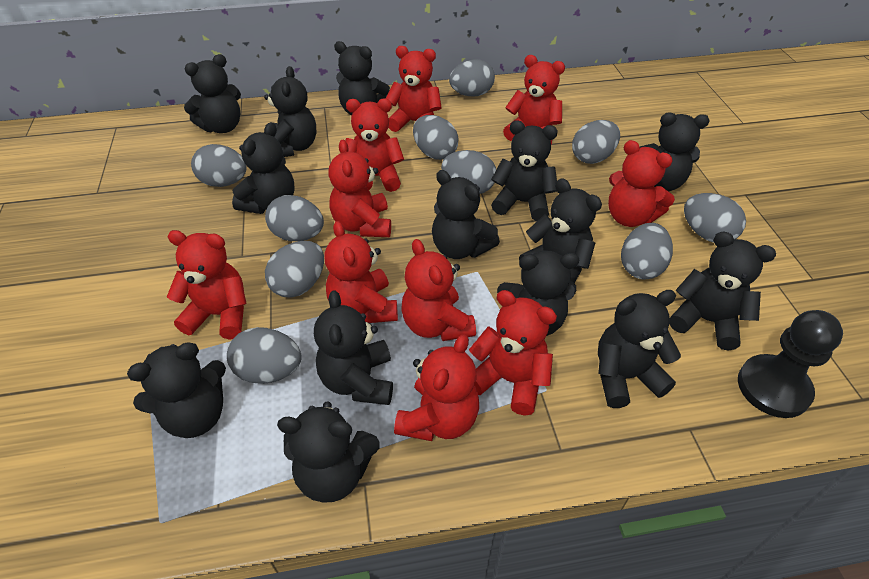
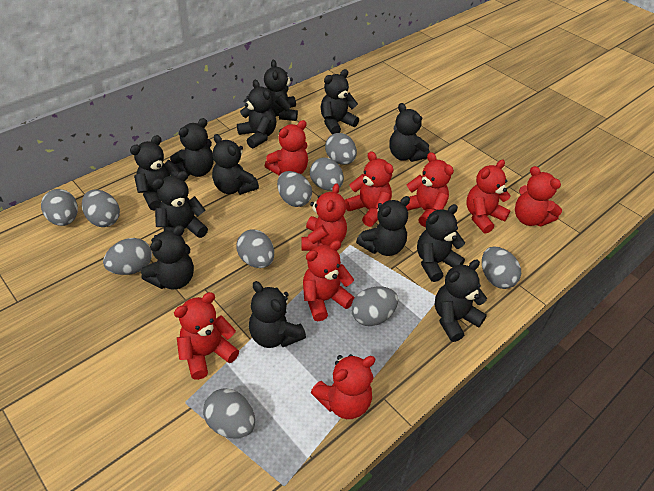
black pawn: [738,310,843,418] = 1 -> none = 0
black teddy bear: [127,342,226,438] [184,54,241,133] [232,122,295,214] [264,66,316,157] [277,401,380,503] [314,290,393,405] [334,41,390,116] [432,170,500,259] [491,120,558,221] [497,251,579,336] [519,178,602,284] [598,290,681,408] [639,113,710,192] [669,232,776,351] = 14 -> [130,135,181,211] [141,225,194,289] [152,171,208,238] [170,118,214,177] [212,134,259,195] [237,80,276,149] [249,281,306,348] [264,60,298,121] [321,69,359,134] [356,196,410,256] [389,103,430,162] [417,204,465,282] [435,260,487,342] = 13
red teddy bear: [167,230,247,340] [324,221,398,323] [328,140,391,237] [345,98,404,192] [385,46,442,132] [394,334,479,441] [401,239,476,341] [469,290,557,416] [503,55,565,144] [608,140,675,227] = 10 -> [174,292,239,380] [265,120,308,176] [301,183,347,251] [303,240,355,321] [311,354,375,419] [345,151,394,227] [406,152,454,227] [466,160,511,234] [515,166,562,226] = 9

